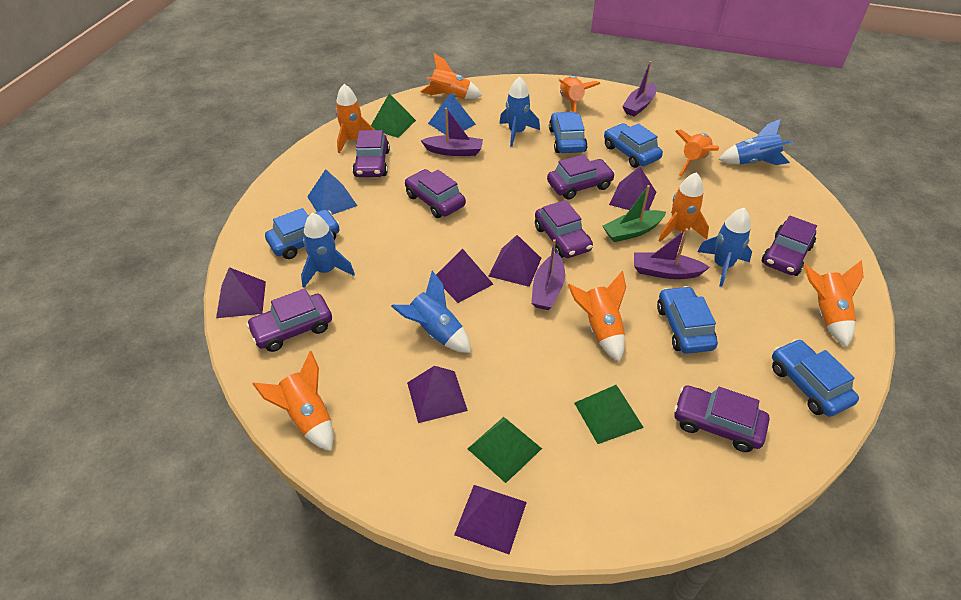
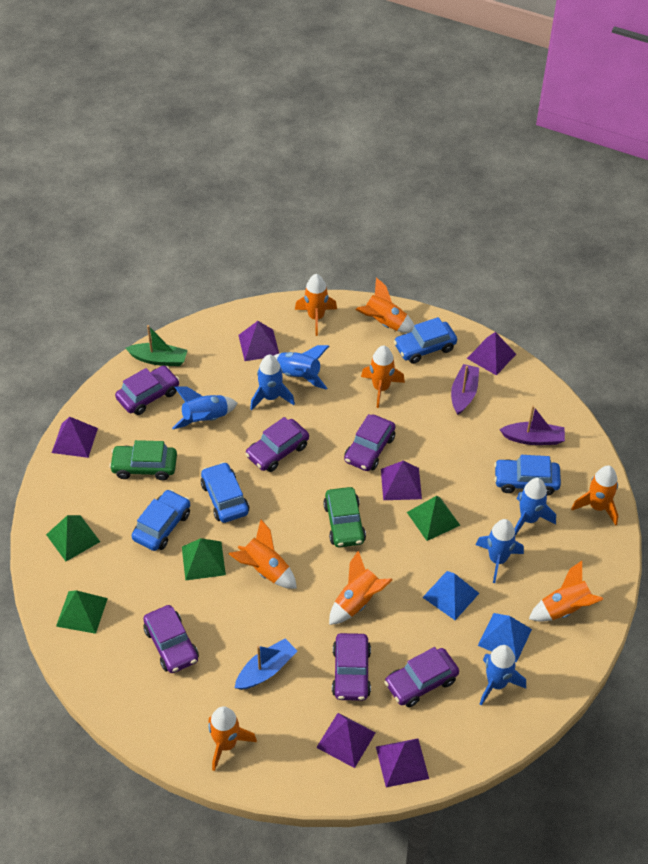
blue boat: none = 0 -> [235,639,297,690] = 1
blue car: [265,208,340,259] [549,112,588,153] [604,123,663,168] [657,286,718,354] [772,339,859,417] = 5 -> [131,489,190,551] [201,462,249,523] [394,317,457,364] [494,455,561,495] = 4
blue rocket: [301,212,355,288] [391,271,471,353] [499,76,540,147] [697,208,752,287] [718,119,793,165] = 5 -> [172,387,238,429] [250,354,295,411] [274,345,329,389] [476,519,524,583] [480,645,526,706] [515,478,556,536] = 6
green car: none = 0 -> [109,440,177,480] [323,487,366,547] = 2
green pyramid: [371,93,416,138] [468,417,542,483] [574,385,644,444] = 3 -> [46,515,100,561] [56,590,108,634] [182,538,226,581] [407,496,460,541] = 4
purple boat: [421,108,483,156] [531,239,565,310] [622,61,657,117] [634,228,710,279] = 4 -> [451,364,479,415] [499,406,565,445] = 2
purple car: [246,288,332,352] [353,130,390,177] [405,169,466,218] [535,200,593,258] [547,155,615,200] [674,385,769,452] [762,216,817,276] = 7 -> [115,365,180,415] [143,605,199,673] [245,417,309,472] [332,633,371,701] [344,414,395,471] [384,647,459,707] = 6

